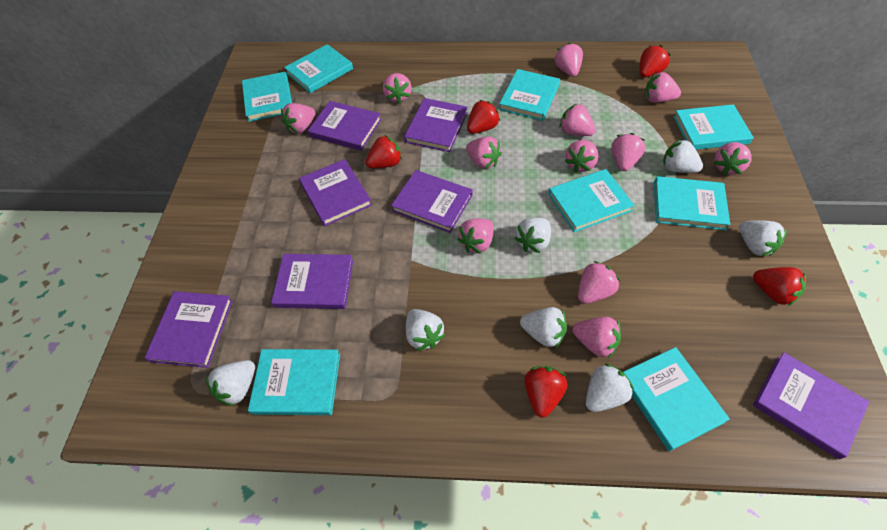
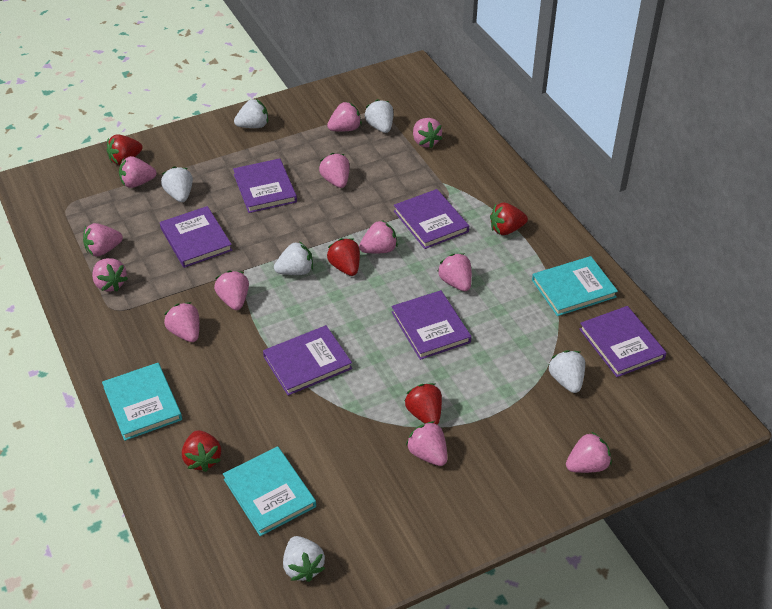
purple book: [145,291,233,368] [271,254,353,309] [299,159,372,226] [308,101,382,151] [391,170,473,233] [404,98,468,152] [753,352,869,459] = 7 -> [160,206,232,268] [233,158,297,213] [263,325,352,396] [392,290,471,360] [394,189,469,249] [579,306,667,377] = 6
turquoise book: [242,72,292,122] [248,349,340,415] [284,44,353,93] [499,69,560,121] [548,169,635,232] [623,347,730,451] [654,176,730,230] [673,104,754,150] = 8 -> [102,363,182,441] [223,446,316,536] [532,256,618,316] = 3
white strawberry: [206,360,255,406] [406,309,445,351] [514,218,551,253] [520,307,567,348] [586,363,634,412] [663,139,703,173] [739,220,787,256] = 7 -> [161,166,193,202] [234,99,268,128] [274,241,313,275] [283,536,325,582] [365,99,393,133] [548,350,585,393] = 6

